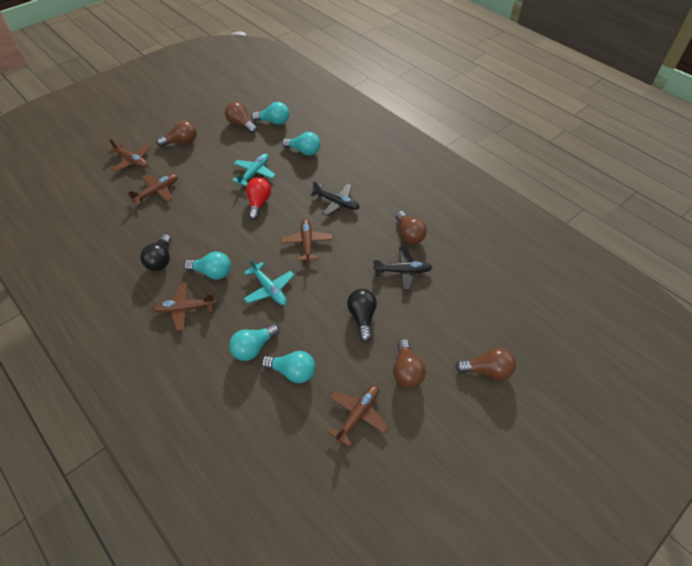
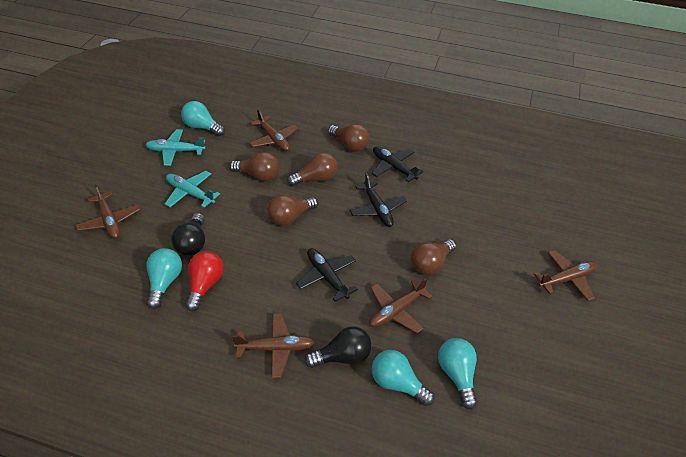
black plane: [310,180,360,216] [373,247,433,290] = 2 -> [296,248,358,302] [350,173,407,227] [372,146,423,182] = 3
turquoise light bulb: [184,252,231,280] [229,324,279,361] [251,102,289,125] [261,351,315,383] [282,132,320,156] = 5 -> [146,248,182,309] [181,101,225,136] [372,350,435,406] [438,338,478,410] = 4

